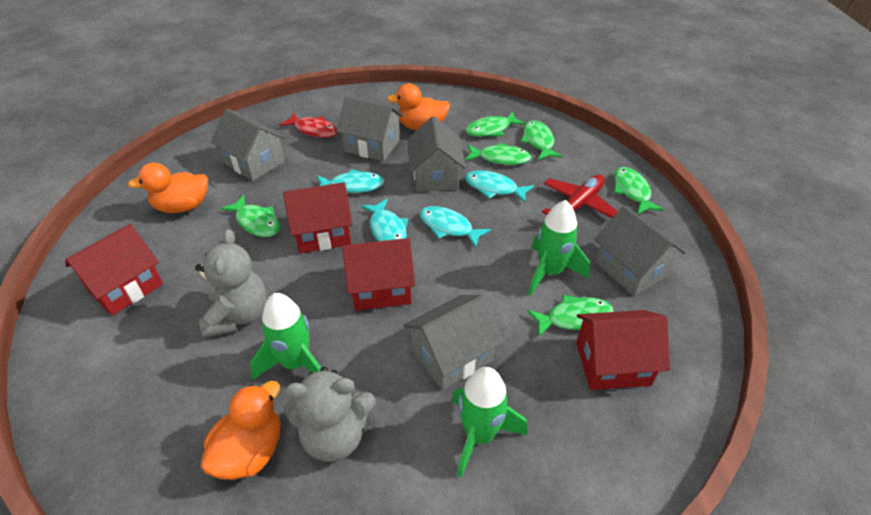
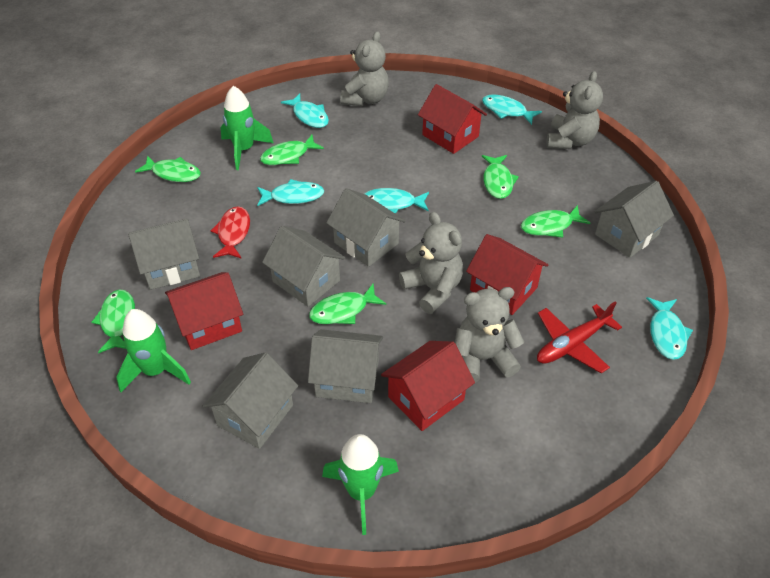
grey house: [211,109,286,181] [336,96,404,161] [403,295,504,390] [407,116,466,192] [594,205,686,296] = 5 -> [128,218,200,290] [203,352,298,449] [262,226,345,307] [308,329,383,403] [326,188,406,267] [594,181,674,258] = 6
grey teddy bear: [195,229,266,338] [284,367,376,462] = 2 -> [340,31,389,106] [399,212,463,314] [455,287,524,383] [546,71,603,149] = 4
orange duck: [128,163,208,213] [201,381,281,480] [387,84,450,130] = 3 -> none = 0
turquoise fish: [317,169,385,193] [361,199,408,241] [419,206,491,247] [465,170,534,203] = 4 -> [257,179,324,206] [281,94,329,128] [364,188,429,214] [482,95,542,125] [646,297,693,360] = 5

